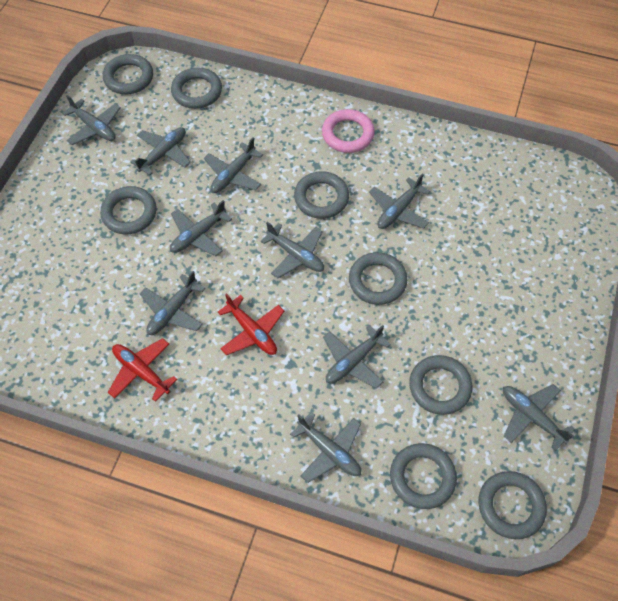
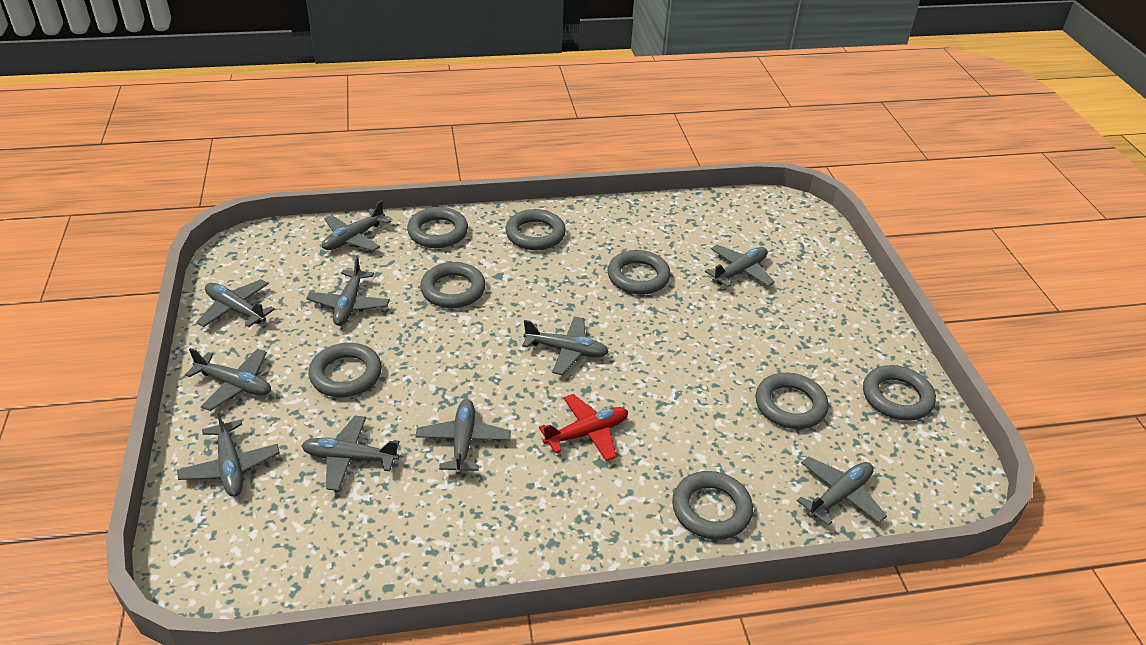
pink ring: [322,109,375,153] = 1 -> none = 0
red plane: [108,338,178,402] [218,293,284,355] = 2 -> [539,394,628,461] = 1

